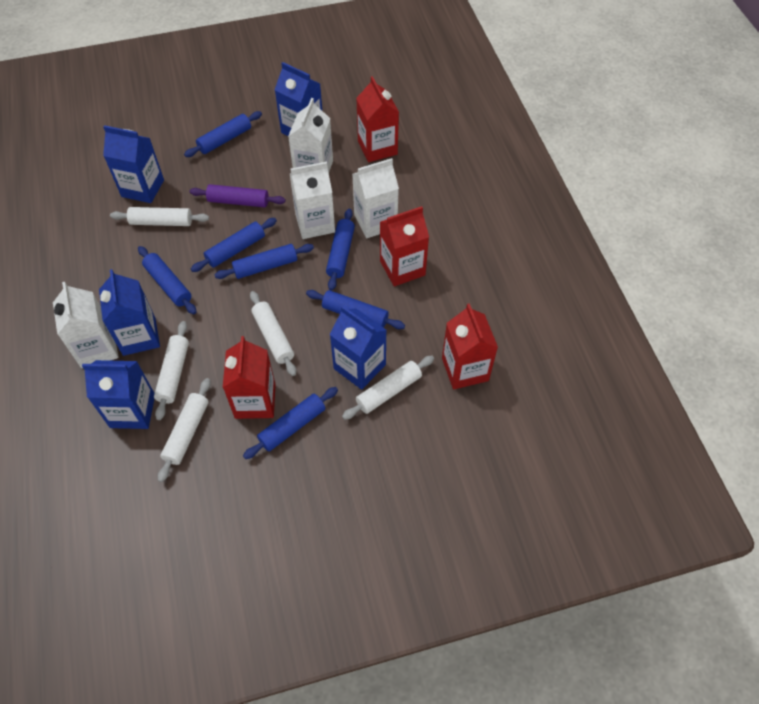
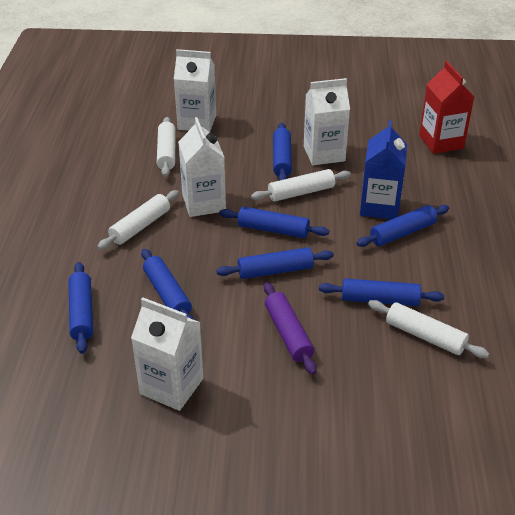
blue carton: [82,360,154,429] [99,269,160,356] [103,125,164,203] [275,62,322,136] [329,306,387,390] = 5 -> [360,120,407,219] = 1
red carton: [223,336,276,419] [356,76,399,162] [380,206,429,286] [442,303,498,389] = 4 -> [419,61,474,154] = 1
white rolling pin: [110,207,209,226] [154,321,189,420] [158,378,211,482] [250,291,296,376] [342,356,434,420] = 5 -> [97,190,179,250] [157,117,176,177] [251,169,351,202] [368,300,489,358] = 4

